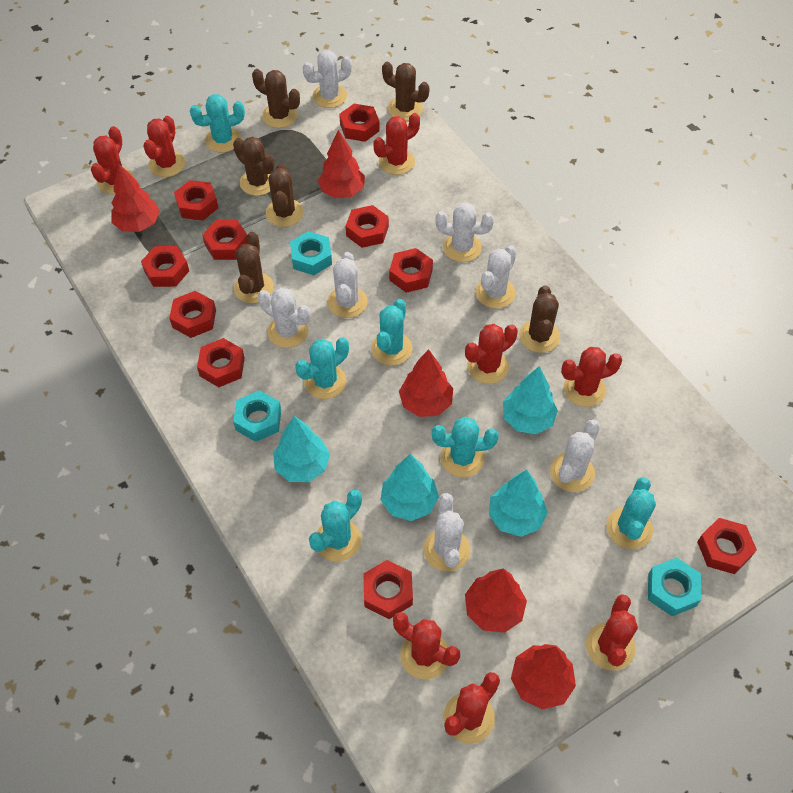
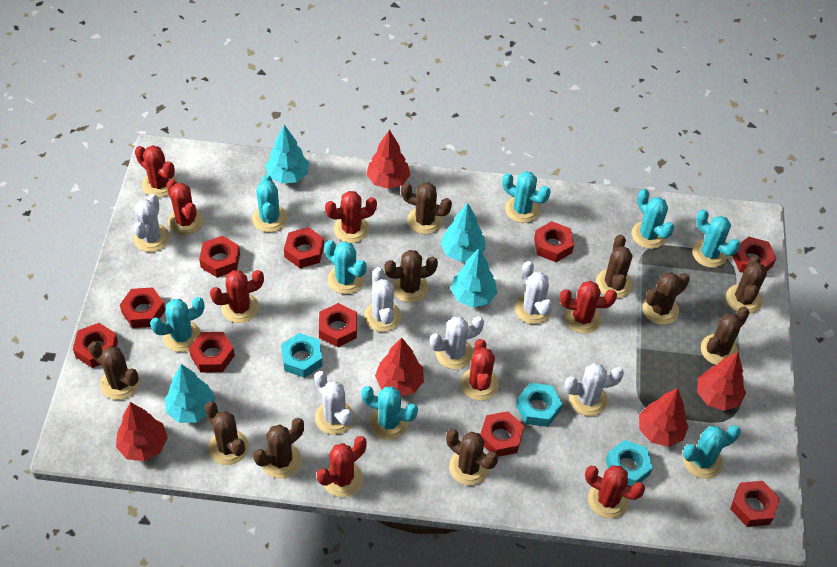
brown cactus: [233,137,274,196] [234,232,274,303] [252,69,300,128] [266,163,304,227] [382,62,430,121] [519,285,560,353] = 6 -> [88,341,140,400] [204,401,249,465] [253,418,304,479] [384,250,438,303] [401,182,452,234] [446,429,498,485] [596,235,632,298] [642,272,690,325] [701,307,750,365] [726,256,767,314] = 10
turquoise cactus: [190,94,245,153] [295,337,349,399] [309,490,362,561] [371,299,412,366] [432,417,499,477] [606,477,656,549] = 6 -> [150,297,205,352] [252,175,288,232] [324,240,367,294] [361,386,418,440] [502,171,550,223] [632,189,674,249] [683,425,741,479] [692,209,740,268] = 8
white cactus: [258,288,311,348] [303,50,352,108] [327,252,368,318] [424,493,470,571] [435,203,494,262] [475,245,517,309] [550,419,600,492] = 7 -> [133,194,170,252] [314,371,354,435] [364,267,401,332] [430,317,484,369] [515,261,553,324] [565,363,624,416] = 6

